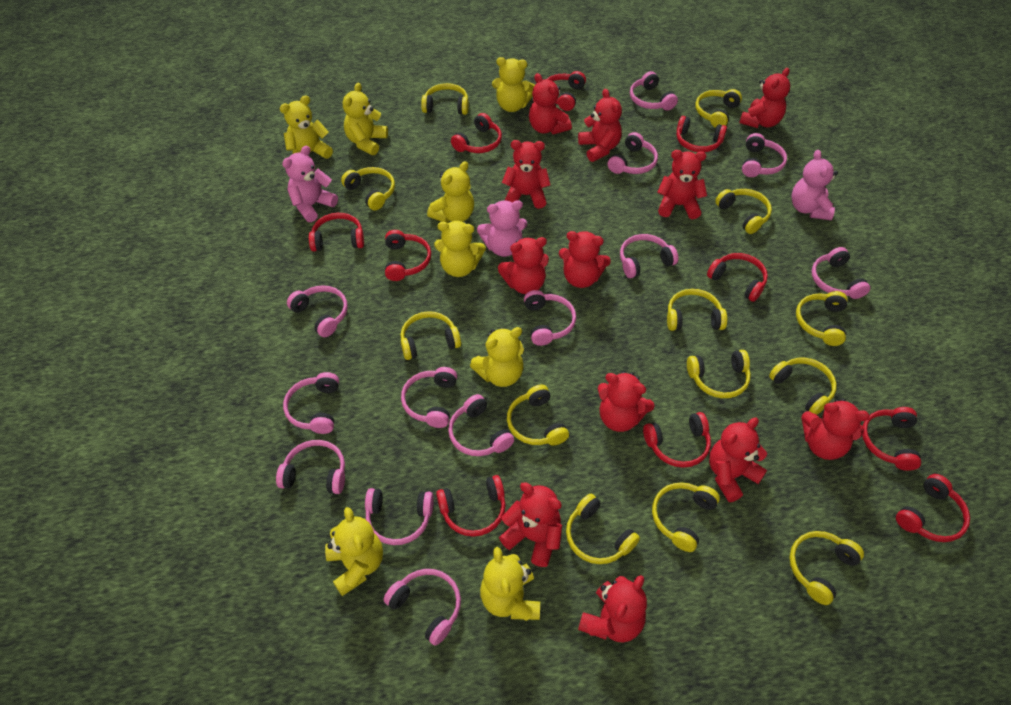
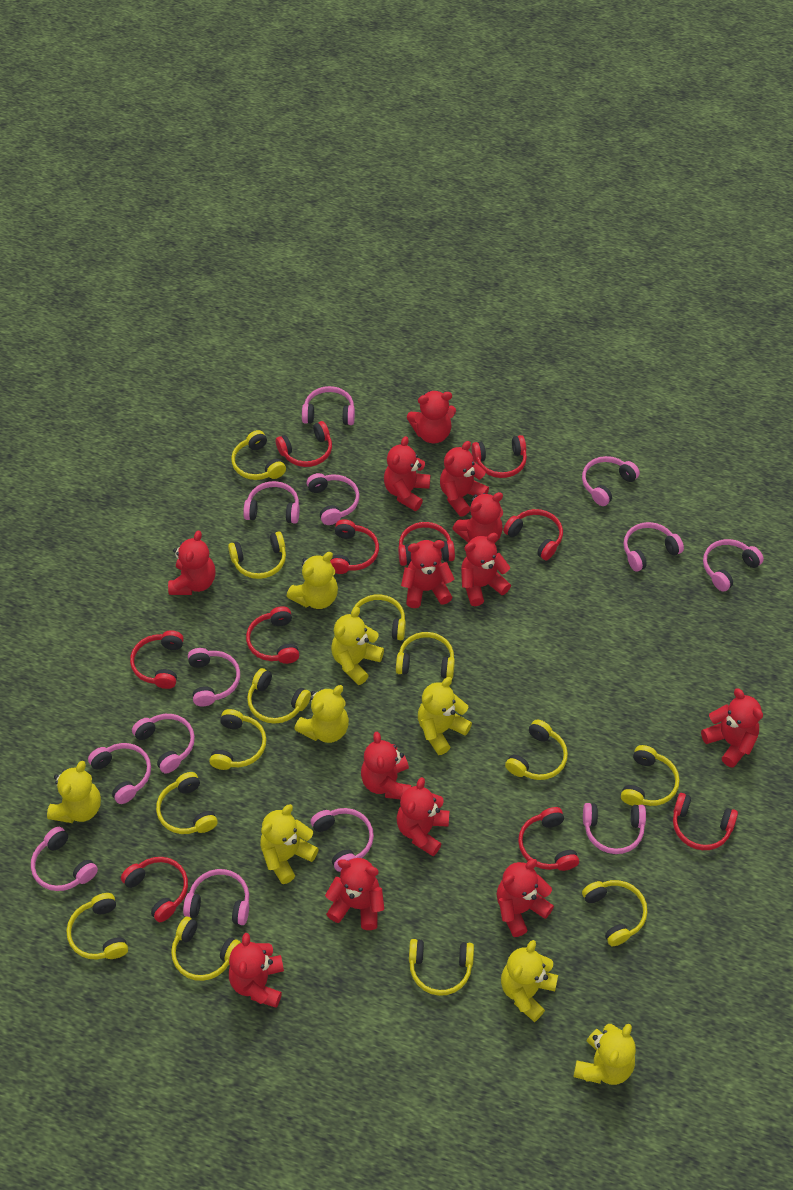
pink teddy bear: [282,146,338,222] [477,200,527,257] [791,150,838,220] = 3 -> none = 0
red teddy bear: [498,237,549,294] [499,482,562,567] [502,140,550,209] [529,73,572,134] [559,231,611,288] [578,89,622,162] [578,575,647,643] [597,372,654,432] [657,150,707,219] [709,418,767,502] [739,68,790,128] [801,399,870,460] = 12 -> [168,531,216,595] [229,933,284,1008] [325,858,384,930] [361,732,411,800] [384,436,430,511] [397,777,449,856] [401,540,454,608] [407,390,456,443] [440,441,489,517] [452,492,503,543] [461,533,511,606] [496,859,554,937] [701,688,763,768] = 13

